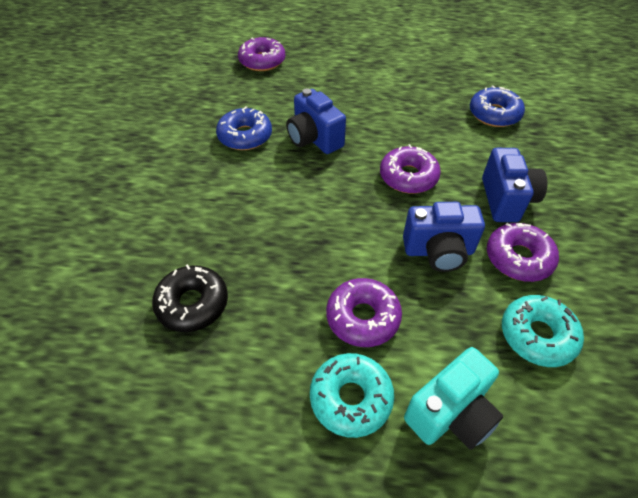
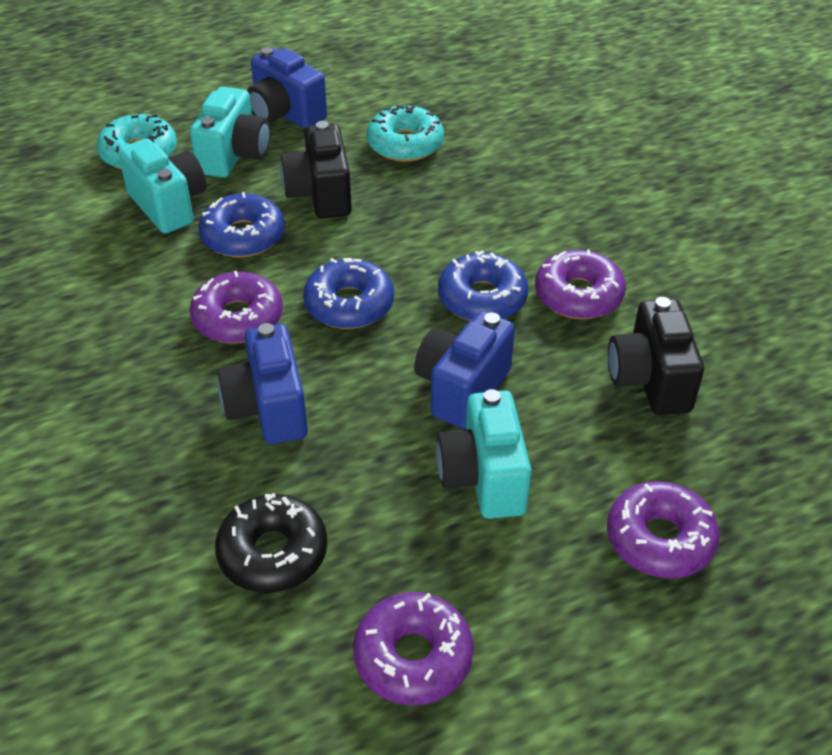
black camera: none = 0 -> [280,121,352,219] [608,297,704,415] = 2
blue donut: [216,106,272,150] [470,85,525,127] = 2 -> [198,192,285,258] [303,258,394,329] [438,251,528,321] = 3
turquoise camera: [404,347,503,450] = 1 -> [118,138,206,234] [190,87,270,178] [436,389,532,519] = 3

